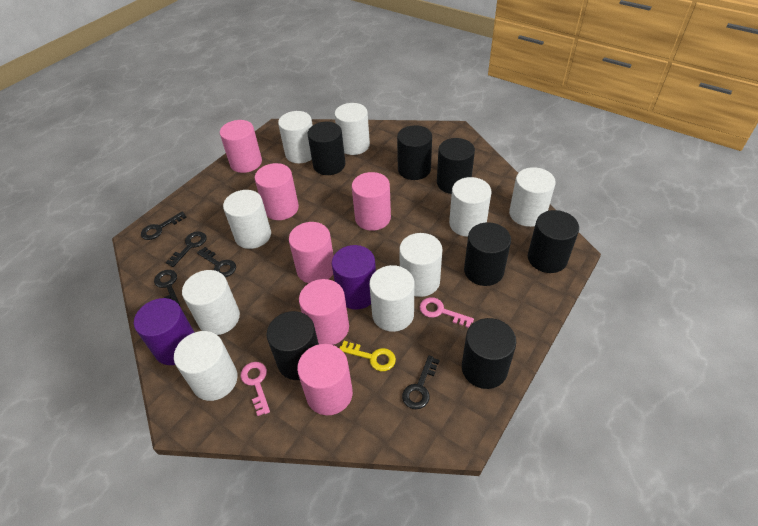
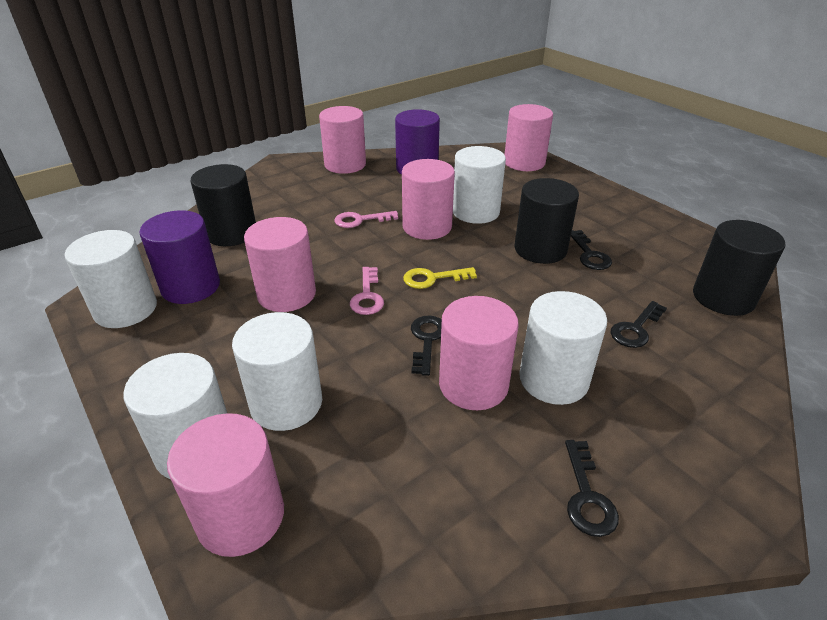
black cylinder: [266,311,319,380] [308,122,345,175] [397,125,432,180] [437,138,475,194] [462,318,516,389] [464,222,511,286] [528,210,579,273] = 7 -> [191,164,256,246] [514,178,579,264] [693,220,786,316] = 3
black key: [141,212,187,240] [154,270,180,306] [166,231,207,267] [197,247,236,277] [402,355,440,409] = 5 -> [411,316,442,376] [565,440,619,537] [571,230,612,270] [610,301,667,348] = 4
white cylinder: [174,331,238,401] [182,270,240,335] [223,190,271,249] [278,111,313,163] [335,103,370,155] [369,265,415,332] [399,233,443,297] [449,177,492,237] [509,167,556,227] = 9 -> [65,230,157,328] [124,353,227,479] [232,312,322,431] [453,146,506,224] [519,291,607,405] = 5

